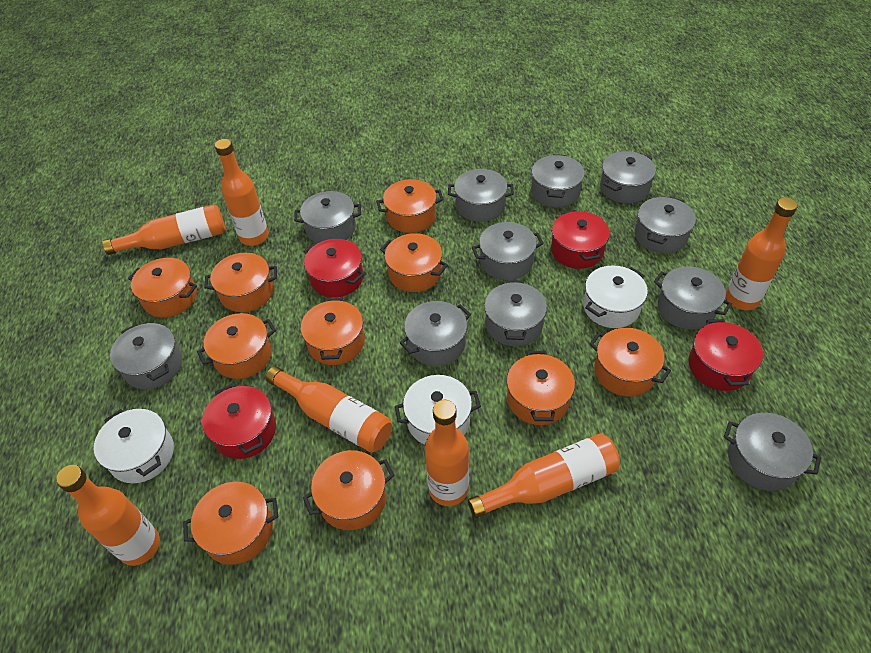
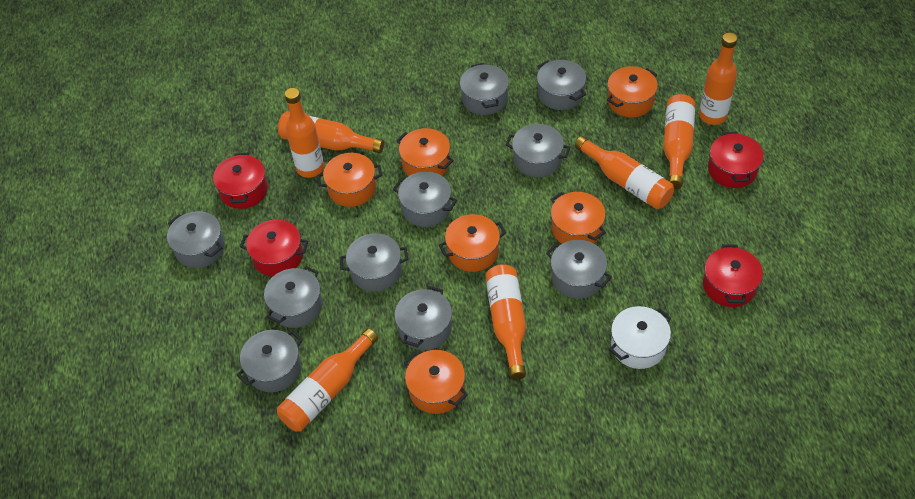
grey pot: [110,323,182,389] [294,191,361,243] [400,301,471,366] [448,169,514,222] [472,222,544,280] [484,280,547,346] [531,154,585,207] [600,151,656,203] [635,196,696,254] [654,266,732,330] [724,413,821,491] = 11 -> [167,211,225,268] [237,330,303,392] [264,266,323,328] [339,233,408,292] [393,171,457,227] [394,286,452,350] [460,63,509,115] [506,124,570,177] [537,60,586,110] [546,240,612,299] = 10
orange pot: [128,258,197,318] [183,482,278,565] [197,313,276,379] [204,253,277,312] [301,298,365,365] [303,450,394,530] [376,179,444,233] [380,233,448,292] [507,351,575,425] [589,328,671,396] = 10 -> [317,153,382,207] [396,128,454,176] [404,350,468,414] [439,214,506,272] [551,192,606,244] [607,66,658,117] = 6
white pot: [94,409,174,483] [395,375,481,445] [583,265,648,328] = 3 -> [609,306,671,369] = 1

